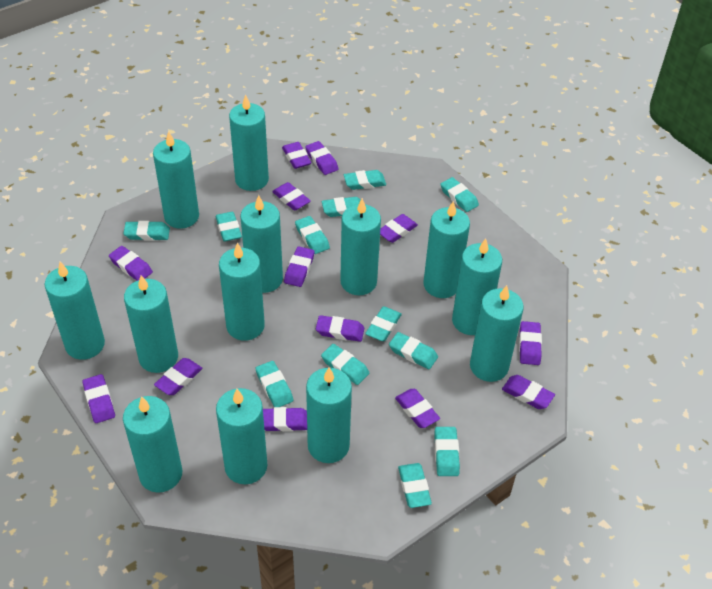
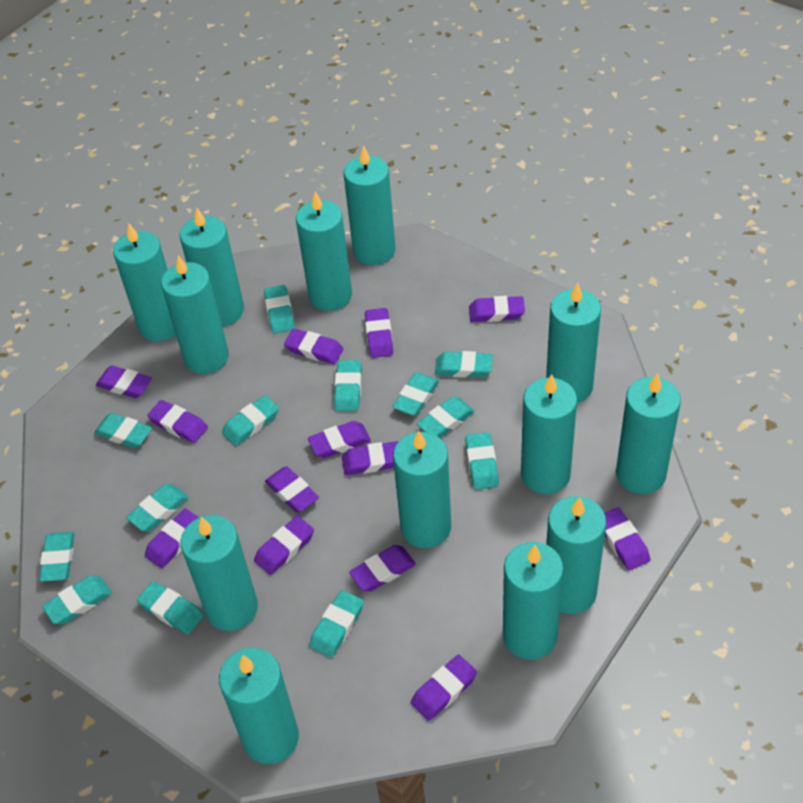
turquoise eraser: [123,221,170,241] [215,212,242,242] [255,361,293,407] [295,216,330,254] [321,344,370,385] [322,197,361,217] [344,170,386,190] [365,306,402,341] [389,332,438,369] [398,463,432,508] [434,427,460,476] [440,177,479,212] = 12 -> [39,532,75,582] [42,575,112,624] [94,413,152,448] [126,484,189,531] [137,581,204,634] [222,395,279,446] [264,285,295,334] [309,590,364,657] [334,360,362,411] [393,372,439,416] [417,396,475,438] [435,351,493,378] [465,432,499,490] = 13

